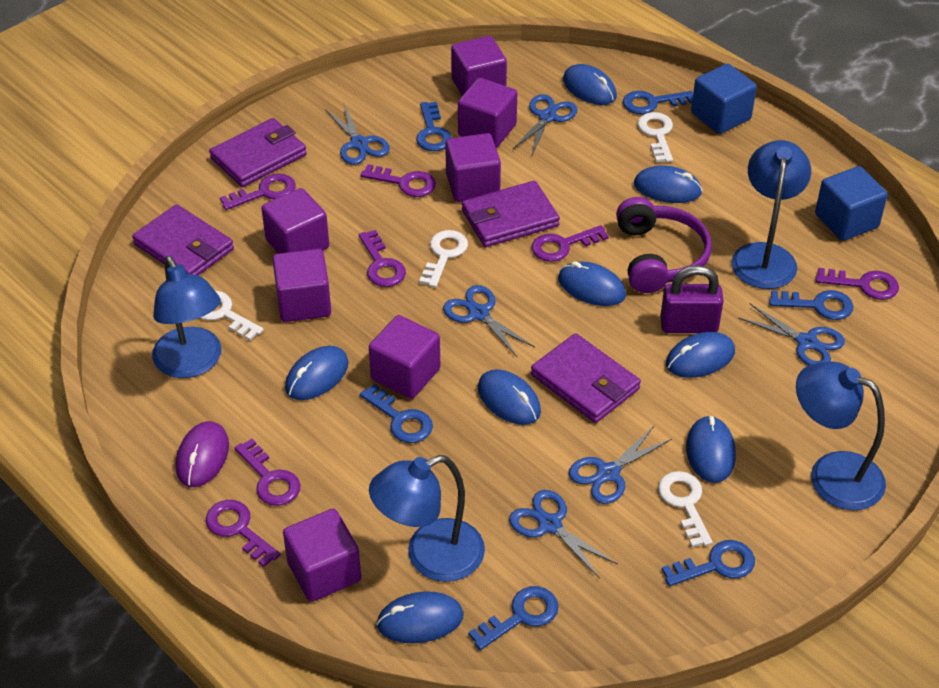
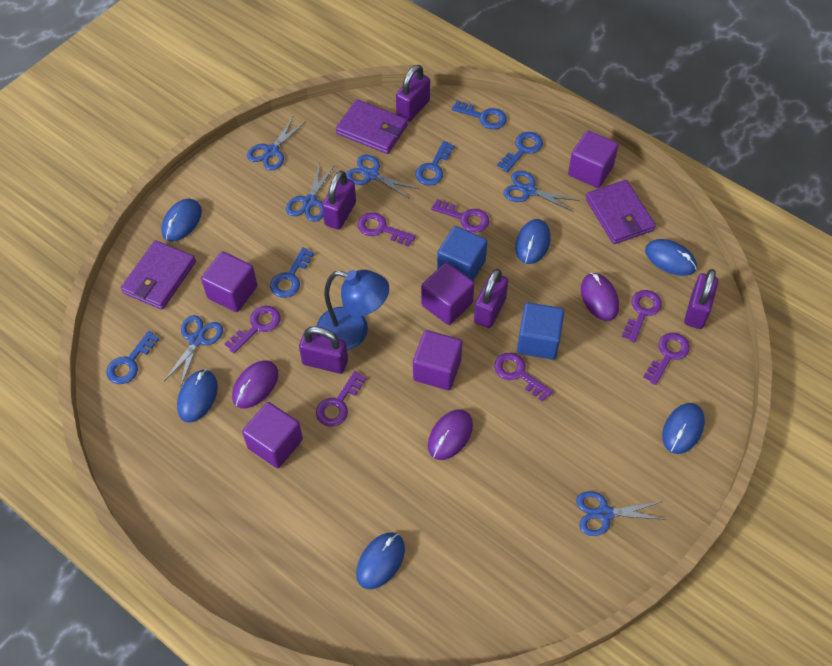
blue key: [360,384,433,443] [416,102,452,151] [468,586,559,650] [623,91,693,114] [662,540,755,586] [769,290,854,320] = 6 -> [106,331,159,384] [270,247,314,298] [415,141,455,185] [451,100,507,129] [497,132,543,172] = 5
blue lamp: [152,256,221,378] [369,455,485,582] [731,140,811,289] [796,361,886,510] = 4 -> [317,270,389,350] = 1
blue mouse: [285,346,349,400] [376,591,463,643] [478,369,541,425] [558,261,626,306] [563,64,617,105] [634,165,703,203] [666,332,735,378] [686,415,736,483] = 8 -> [161,199,202,242] [177,369,218,422] [356,533,405,589] [515,219,551,264] [645,239,697,276] [662,403,705,454] = 6
purple cube: [261,188,329,254] [273,249,331,322] [283,509,361,602] [369,315,440,399] [445,133,501,202] [451,36,507,96] [458,78,517,148] = 7 -> [201,251,257,312] [242,402,303,468] [413,330,462,390] [421,262,474,325] [568,130,619,188] = 5
purple headphones: [616,197,712,293] = 1 -> none = 0
purple mouse: [176,421,229,487] = 1 -> [232,361,278,408] [428,409,473,460] [581,273,619,321] = 3
purple padlock: [660,265,724,333] = 1 -> [299,326,348,374] [322,171,356,230] [396,65,430,122] [474,269,508,328] [684,269,718,329] = 5
purple wallet: [132,204,234,275] [209,118,307,187] [462,181,560,247] [531,333,641,423] = 4 -> [121,240,196,309] [336,99,408,154] [586,180,656,244] = 3
white key: [200,291,264,341] [419,230,468,288] [637,112,673,162] [658,471,713,547] = 4 -> none = 0

